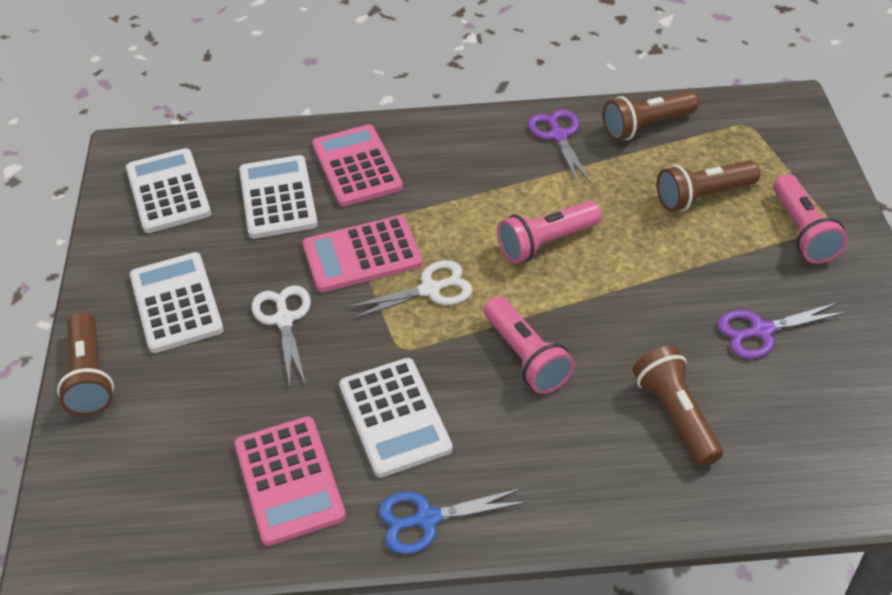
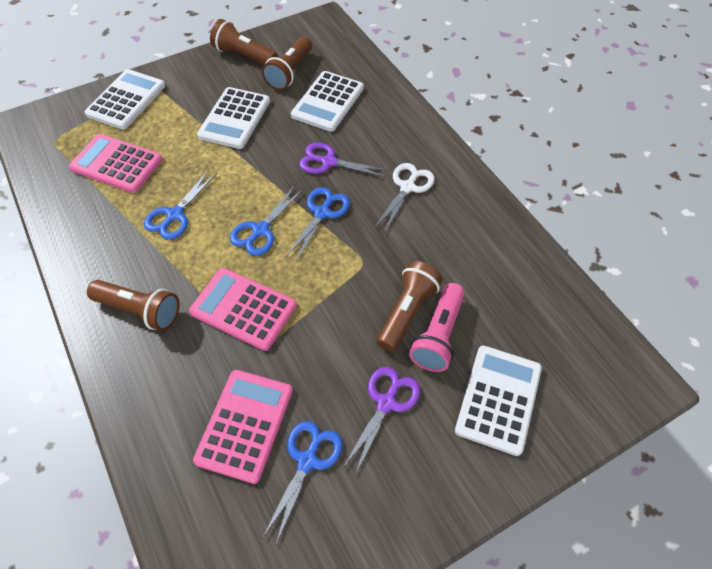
blue scissors: [379,488,528,554] = 1 -> [144,170,217,240] [230,185,303,256] [262,421,342,544] [286,187,350,262] = 4
pink flashlight: [484,296,575,394] [497,201,602,263] [774,174,848,264] = 3 -> [409,283,465,372] = 1
white scissors: [252,285,311,386] [346,260,472,320] = 2 -> [374,163,434,233] = 1

